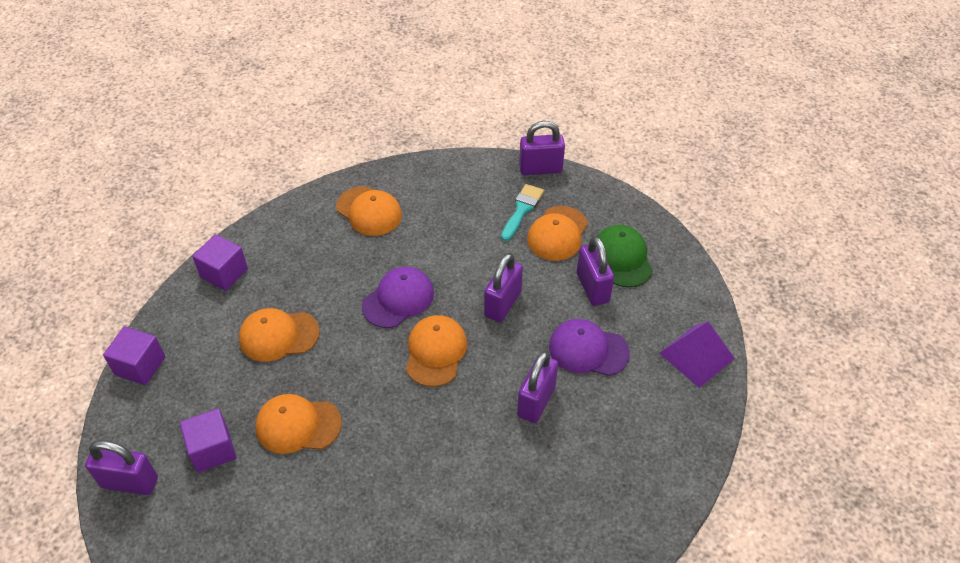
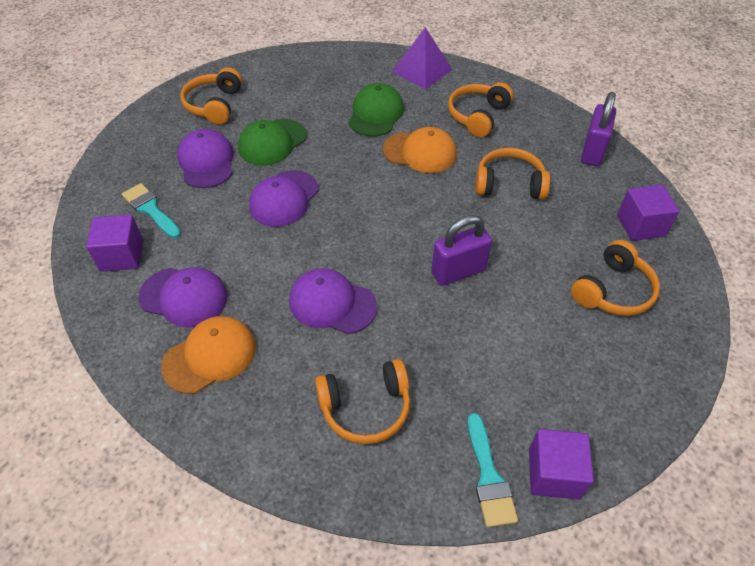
green cap: [597,225,653,287] = 1 -> [238,119,307,166] [348,83,404,137] = 2
orange cap: [239,308,320,362] [255,394,342,454] [336,186,402,236] [406,315,467,387] [527,206,588,261] = 5 -> [161,316,256,394] [383,127,457,173] = 2
orange headphones: none = 0 -> [180,67,242,124] [315,359,410,444] [448,82,513,137] [475,148,550,199] [571,240,660,316] = 5
purple cap: [362,266,434,328] [549,319,630,376] = 2 -> [138,267,228,327] [177,129,234,188] [249,170,319,227] [289,268,377,334] = 4
purple padlock: [85,440,158,495] [484,253,523,322] [517,351,558,423] [519,121,565,175] [577,236,614,306] = 5 -> [431,215,492,286] [581,92,616,166] = 2
turquoise brush: [501,184,544,241] = 1 -> [122,183,181,238] [468,413,518,527] = 2

